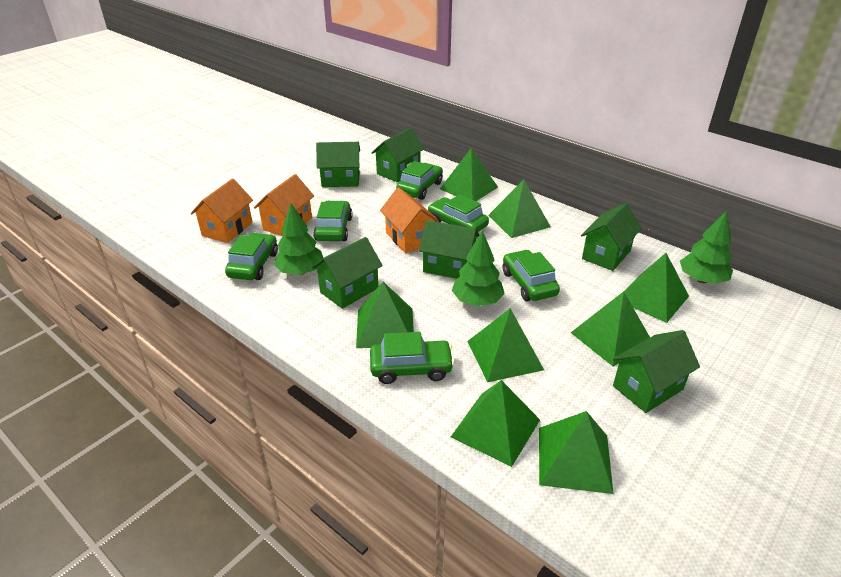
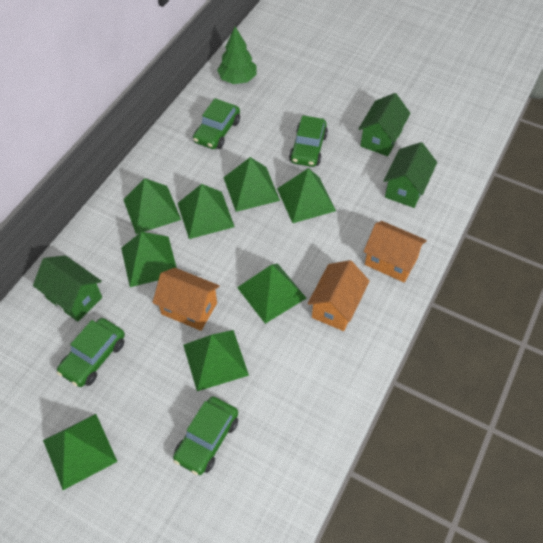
green car: [225,233,278,280] [313,201,352,241] [370,332,454,384] [396,161,443,200] [428,194,489,232] [503,250,560,301] = 6 -> [57,318,125,387] [173,396,238,475] [193,98,240,149] [289,115,328,167] = 4
green house: [312,237,383,309] [316,142,360,187] [372,128,425,182] [419,220,479,279] [581,203,642,271] [613,330,700,413] = 6 -> [33,255,102,322] [358,93,411,156] [384,142,437,208] = 3
green tree: [274,203,323,275] [452,230,505,306] [680,210,733,284] = 3 -> [217,27,257,84] = 1

